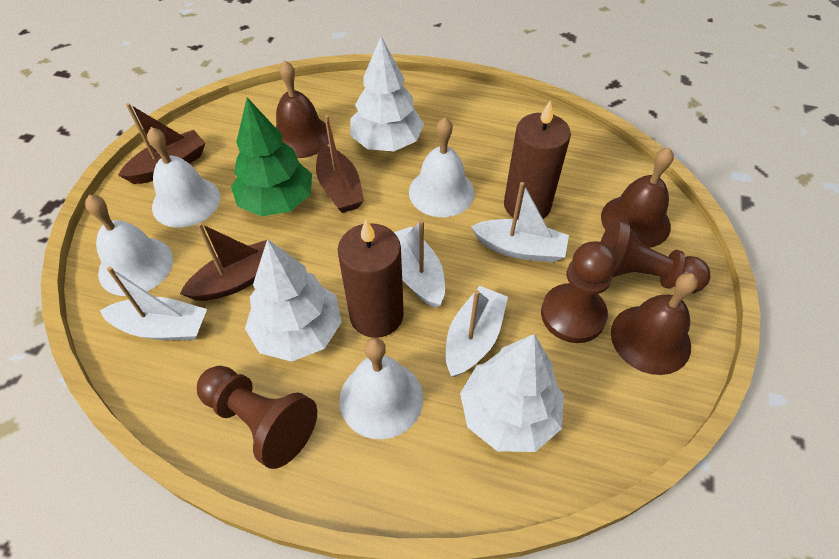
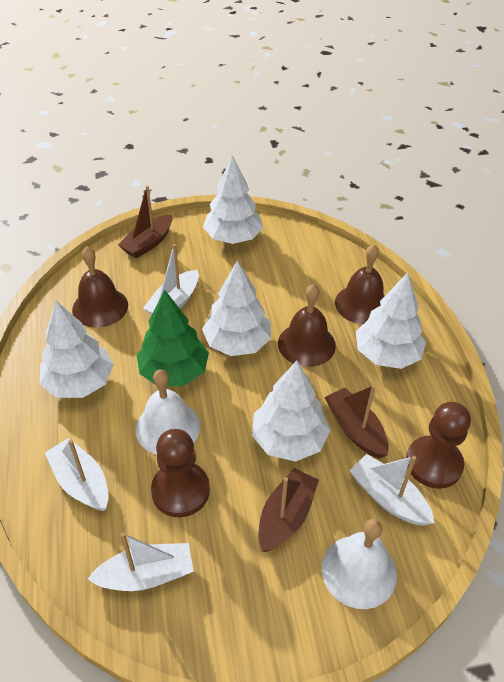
brown candle: [338,219,404,338] [504,100,571,220] = 2 -> none = 0
brown pawn: [197,366,317,469] [541,241,616,343] [601,218,710,293] = 3 -> [151,429,210,517] [406,402,471,489] = 2
white bell: [85,195,173,296] [147,127,220,228] [339,337,423,439] [409,117,475,217] = 4 -> [135,369,200,454] [322,519,397,609] = 2
white tree: [245,239,342,362] [350,37,424,151] [460,334,564,452] = 3 -> [39,301,114,398] [202,260,271,356] [203,155,263,244] [252,361,330,462] [356,273,426,369] = 5

